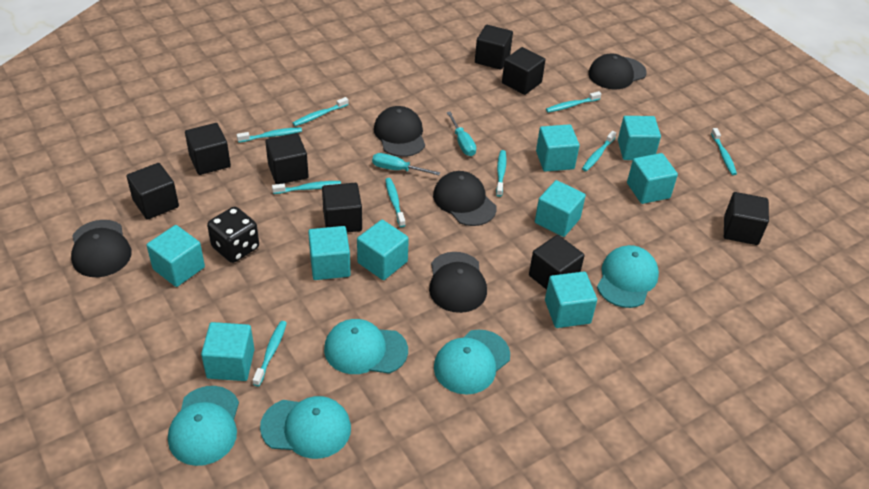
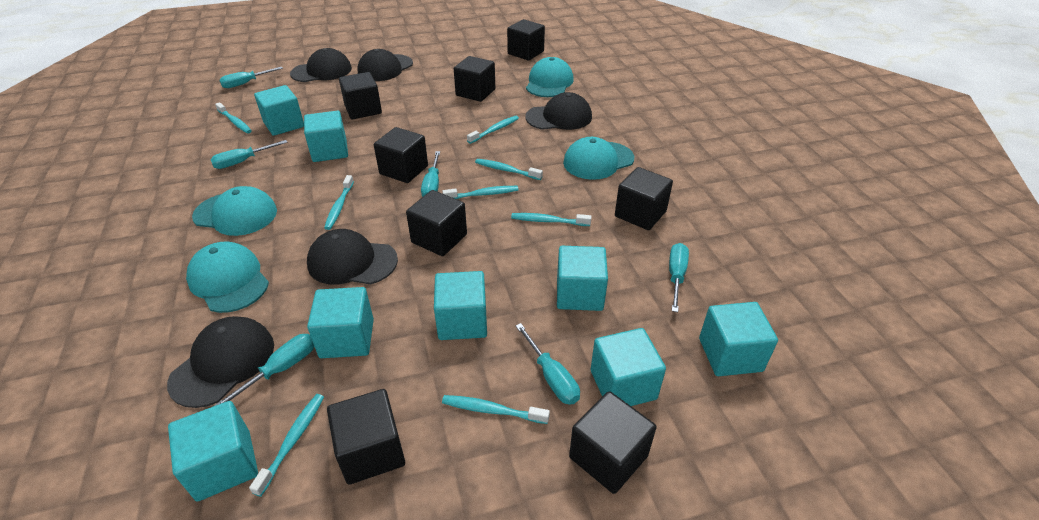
black dice: [207,207,259,263] = 1 -> none = 0
turquoise cap: [168,386,239,466] [260,396,351,459] [324,319,408,374] [434,329,510,395] [597,245,659,308] = 5 -> [186,241,269,313] [192,186,277,236] [526,57,574,97] [563,137,634,180] = 4
turquoise cube: [146,225,205,287] [201,322,255,381] [308,226,351,280] [357,220,409,280] [535,180,586,237] [536,124,580,172] [545,271,597,328] [618,116,661,160] [627,153,678,204] = 9 -> [168,401,258,502] [254,85,304,136] [304,111,348,162] [307,287,374,358] [434,271,487,340] [557,246,608,311] [591,328,666,406] [699,302,778,376] = 8
turquoise screwdriver: [372,153,440,175] [447,112,476,156] = 2 -> [210,140,287,169] [214,334,314,406] [219,67,283,88] [421,151,440,197] [516,323,580,405] [669,243,689,312] = 6
turquoise toothbrush: [237,127,302,143] [253,321,287,386] [272,181,341,194] [293,97,349,126] [385,178,405,227] [496,150,506,197] [546,91,601,112] [582,131,616,171] [711,128,737,175] = 9 -> [215,102,252,134] [249,394,324,497] [324,175,354,230] [442,186,518,199] [442,395,550,424] [467,116,519,144] [475,159,543,180] [511,213,592,226] = 8

